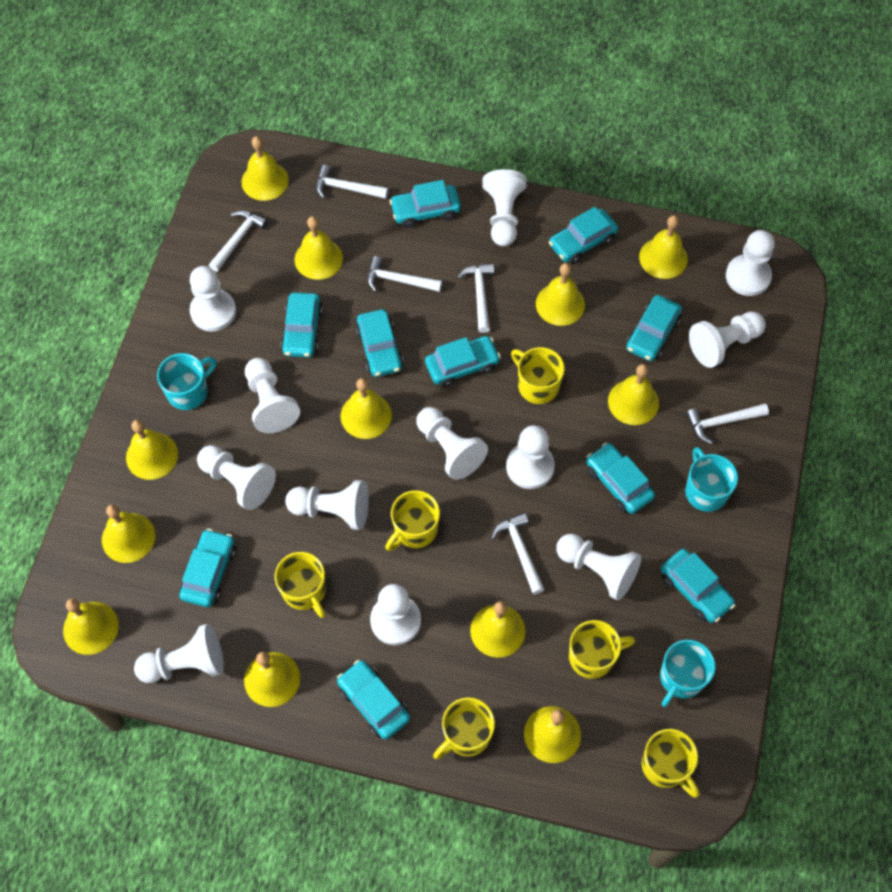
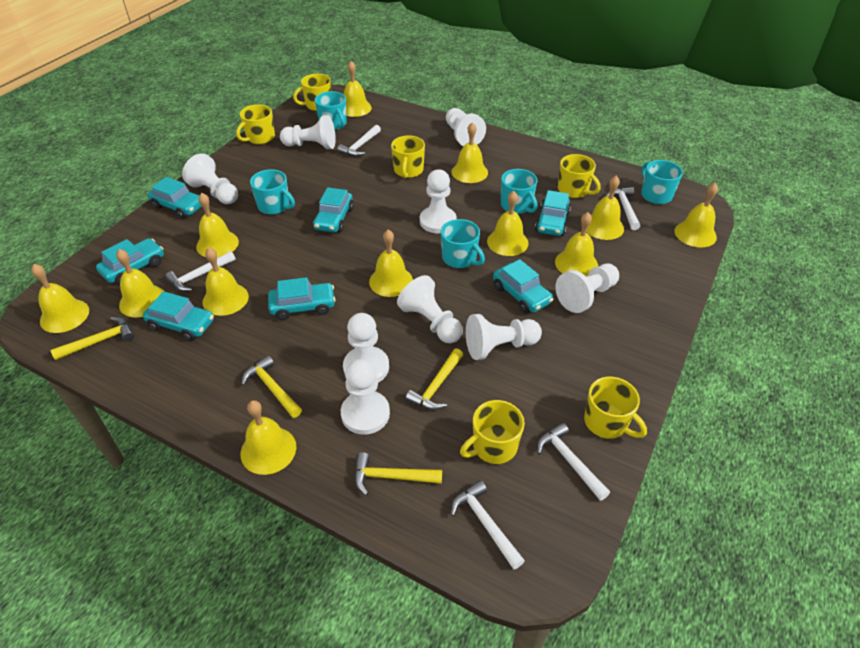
turquoise car: [179,529,236,607] [281,292,323,358] [337,660,410,740] [356,309,404,377] [389,180,461,228] [425,336,501,388] [549,207,618,264] [586,443,655,514] [626,295,682,361] [661,549,735,623] = 10 -> [96,238,164,285] [143,291,214,341] [148,177,202,219] [268,277,336,320] [313,187,354,233] [493,259,554,313] [535,190,571,236] = 7
turquoise mug: [157,353,217,410] [660,640,716,707] [685,447,738,512] = 3 -> [250,169,295,215] [315,91,347,130] [441,219,485,268] [501,169,538,214] [641,160,683,204] = 5
white hammer: [209,210,268,272] [316,165,388,199] [367,256,442,292] [457,263,495,333] [491,513,545,595] [686,403,769,444] = 6 -> [165,251,236,292] [337,125,381,157] [451,480,525,570] [537,423,610,501] [606,187,640,230] = 5
white pawn: [134,624,224,683] [190,266,236,332] [197,445,276,510] [245,358,300,433] [285,480,369,530] [370,584,421,645] [417,407,488,480] [482,169,527,246] [506,425,555,489] [556,534,641,601] [689,311,766,368] [726,230,775,296] = 12 -> [182,153,238,204] [280,115,336,150] [341,359,390,435] [343,313,389,383] [397,275,463,343] [420,169,457,233] [446,108,486,146] [466,314,542,360] [555,264,619,313] = 9
yellow hammer: none = 0 -> [50,317,134,360] [241,355,302,418] [354,452,442,496] [405,348,463,410] = 4

